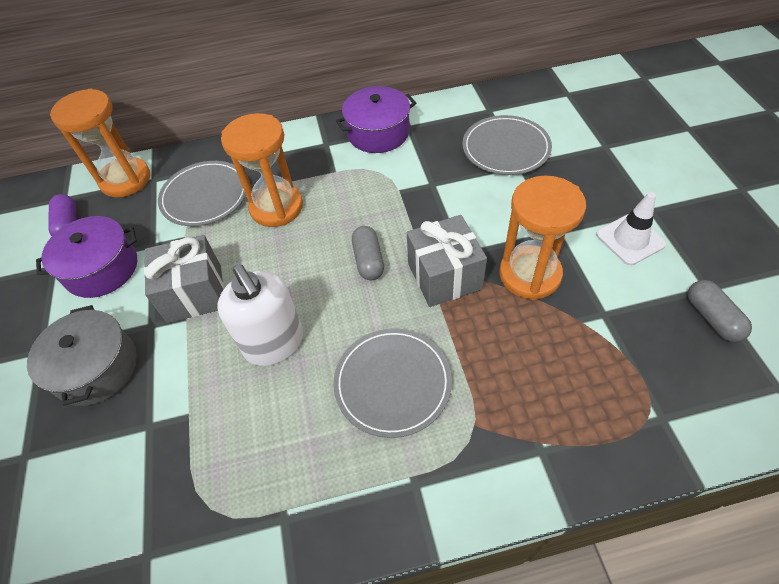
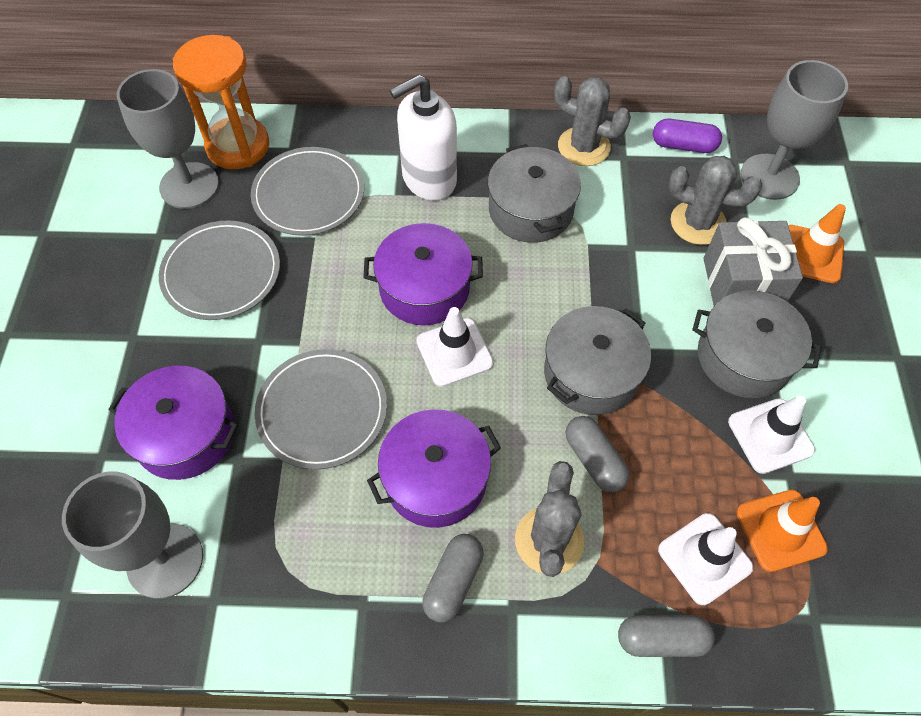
grey cactus: none = 0 -> [515,461,584,577] [554,76,631,166] [668,156,762,245] = 3
grey capsule: [352,226,384,280] [688,280,752,342] = 2 -> [422,534,483,622] [566,416,629,492] [618,615,715,657] = 3
grey gift: [144,235,224,323] [407,215,487,307] = 2 -> [704,217,803,306] = 1
grey goblet: none = 0 -> [62,471,203,599] [117,69,219,209] [741,60,848,200] = 3
grey pot: [27,305,137,406] = 1 -> [488,144,581,243] [544,306,651,415] [692,290,821,398] = 3
orange hourglass: [50,88,150,198] [221,113,303,227] [499,176,586,300] = 3 -> [173,35,269,170] = 1
orange traffic cone: none = 0 -> [736,490,828,572] [788,204,846,283] = 2
purple pot: [36,216,137,298] [336,86,416,153] = 2 -> [108,366,238,480] [363,223,483,325] [367,409,501,528] = 3
white traffic cone: [596,192,667,265] = 1 -> [417,307,494,387] [658,513,754,605] [728,396,815,474] = 3

